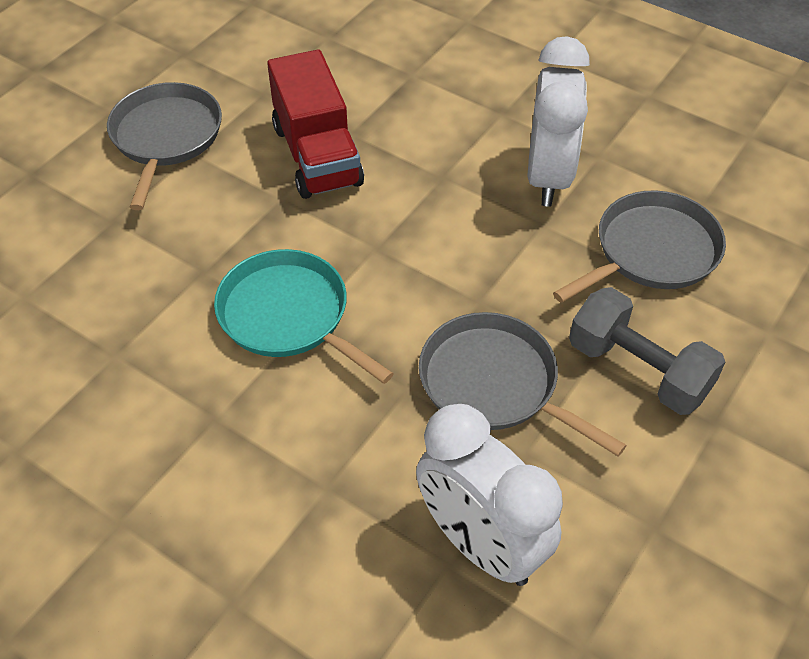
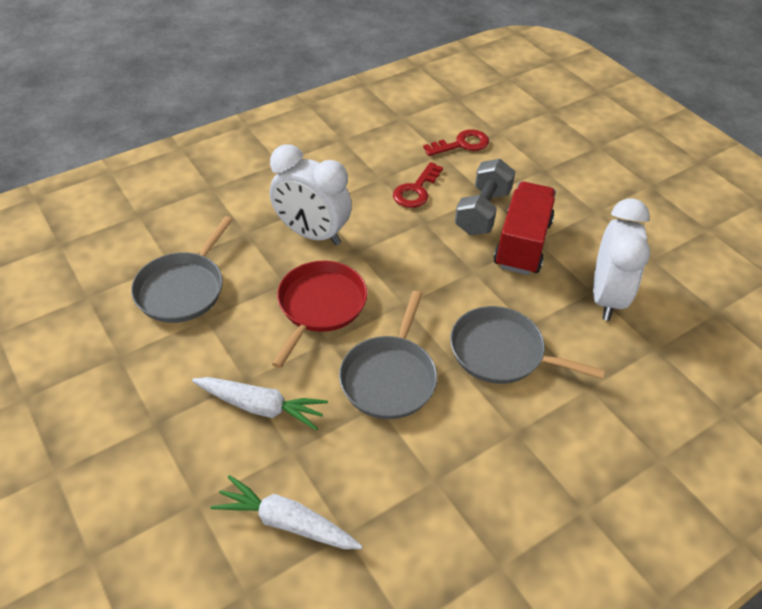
red key: none = 0 -> [393,162,443,208] [423,129,489,156] = 2
red pan: none = 0 -> [272,261,368,368] = 1
turquoise pan: [214,249,394,384] = 1 -> none = 0
white carrot: none = 0 -> [192,377,328,430] [211,475,363,549] = 2

